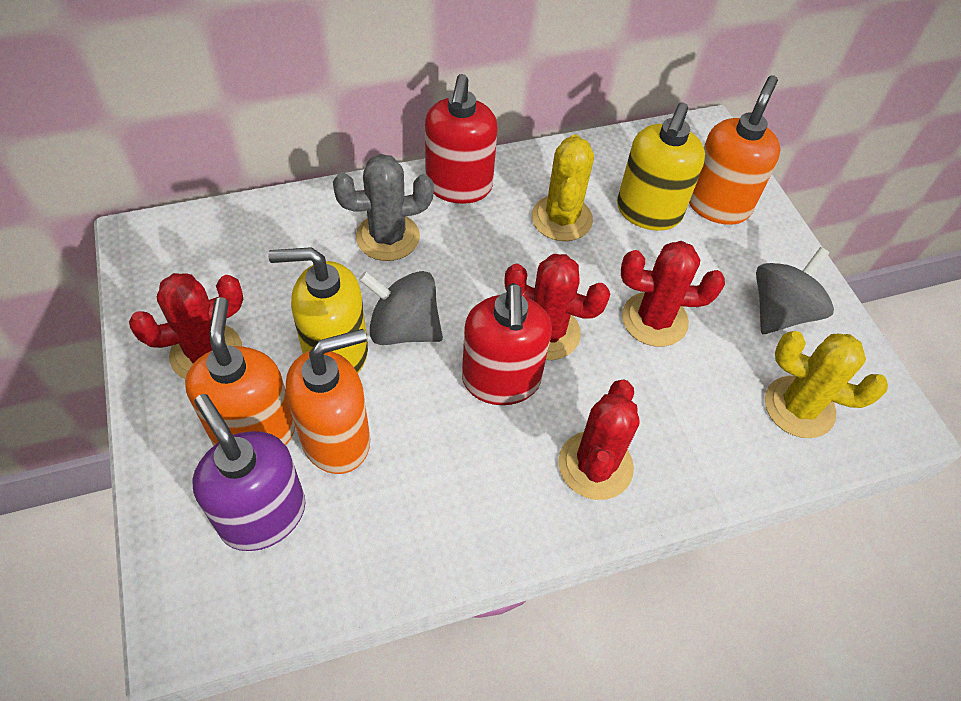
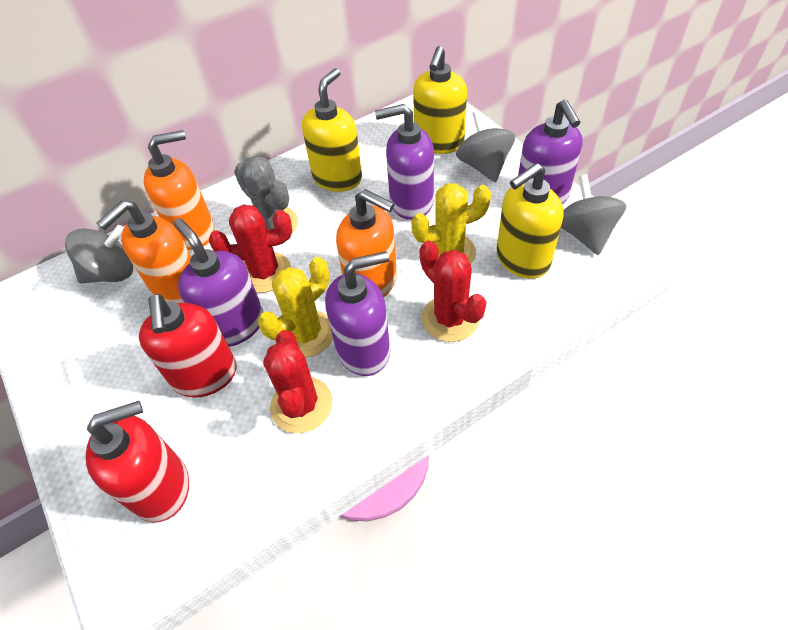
grey spinning top: [359,271,443,345] [756,247,834,334] = 2 -> [65,225,133,283] [456,110,515,182] [561,174,627,255] = 3
purple soap dispenser: [192,394,305,551] = 1 -> [173,218,263,347] [325,251,390,376] [375,104,434,220] [518,99,583,204] = 4
red cactus: [129,273,243,379] [505,254,610,360] [558,380,639,500] [621,241,725,347] = 4 -> [209,204,292,293] [263,330,332,433] [420,241,486,342] = 3
yellow soap dispenser: [268,247,368,373] [617,103,705,231] = 2 -> [302,68,362,192] [413,46,467,154] [497,163,564,279] = 3

